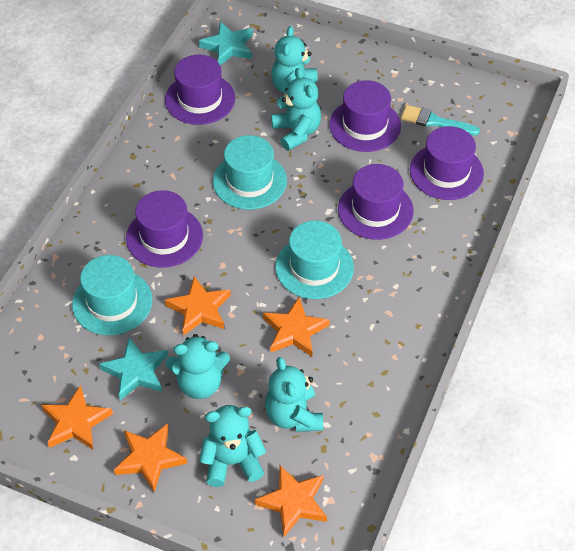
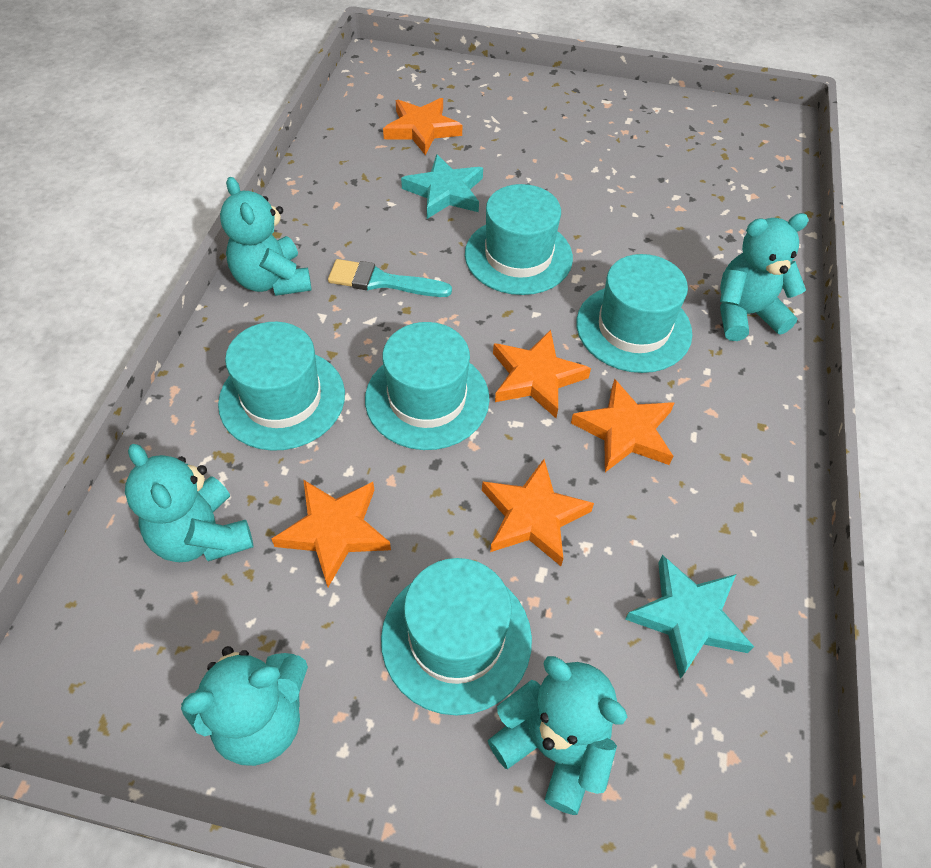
purple hat: [126,190,203,268] [165,55,235,125] [329,80,401,152] [338,164,414,240] [410,126,484,200] = 5 -> none = 0
turquoise hat: [72,255,152,335] [213,135,287,210] [275,221,354,299] = 3 -> [218,322,345,451] [365,322,490,450] [381,558,532,716] [465,184,573,295] [576,254,692,373] = 5

